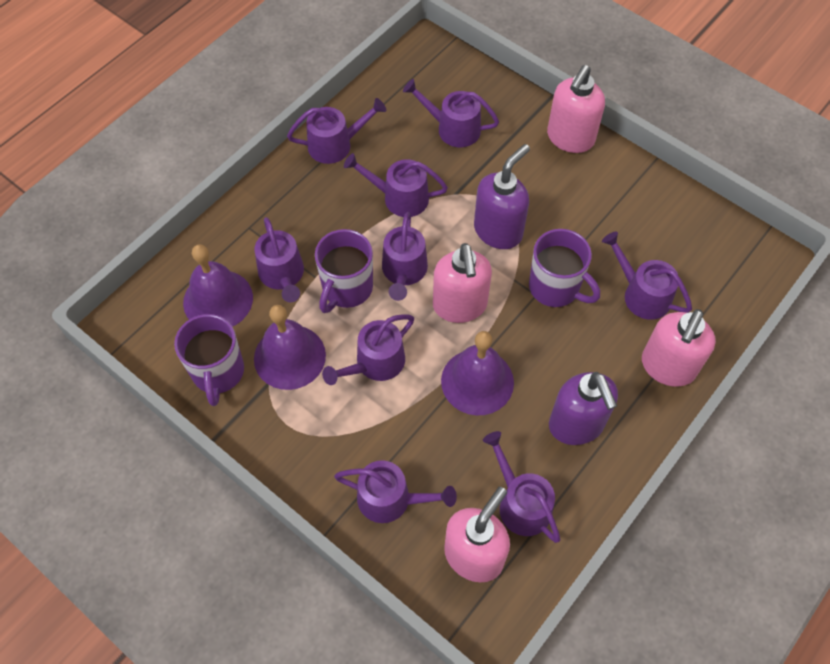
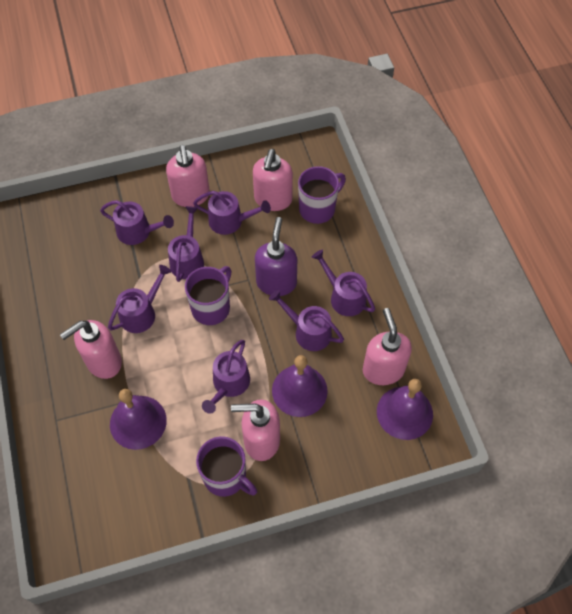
pink soap dispenser: [433,243,492,323] [444,487,510,582] [547,65,605,153] [642,309,716,387] = 4 -> [60,320,122,379] [166,145,210,207] [231,399,280,461] [253,149,293,211] [363,308,412,385] = 5
purple soap dispenser: [474,144,530,249] [549,372,618,445] = 2 -> [255,217,297,296] = 1
purple watering can: [254,217,304,302] [287,98,386,164] [322,314,414,385] [334,460,457,523] [344,153,448,217] [382,212,428,301] [403,79,499,147] [483,431,560,543] [602,232,692,320] = 9 -> [100,200,174,245] [108,265,171,333] [168,206,204,282] [193,191,271,235] [202,340,250,414] [269,290,344,351] [312,250,375,316] = 7

